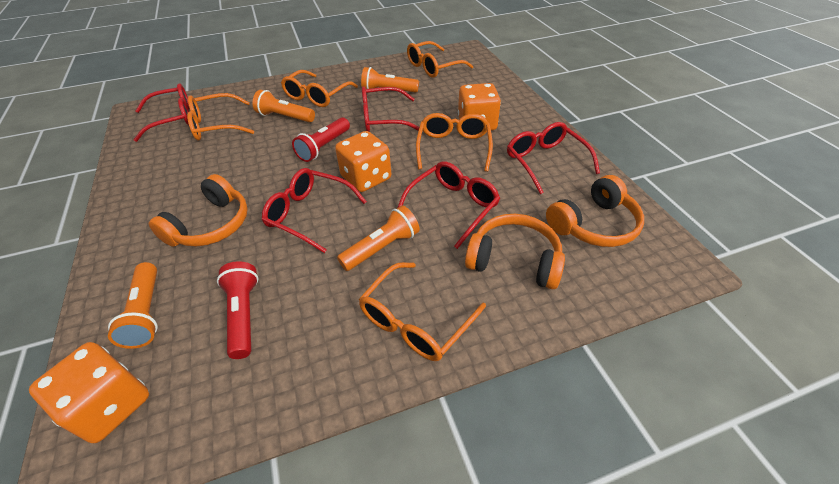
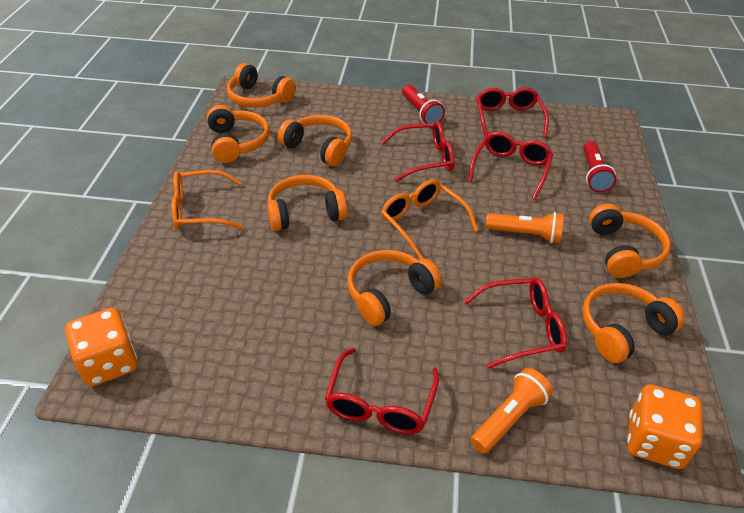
orange dice: [29,342,149,443] [335,131,391,192] [458,83,501,131] = 3 -> [65,308,138,387] [627,384,703,469] = 2
orange flashlight: [108,262,158,349] [253,90,315,122] [337,205,420,271] [361,67,419,92] = 4 -> [471,368,553,454] [486,212,564,243] = 2
orange glasses: [187,93,254,140] [281,70,358,107] [359,262,486,361] [407,41,473,78] [416,113,493,172] = 5 -> [171,170,244,230] [381,179,478,259] = 2
orange headphones: [149,174,248,247] [465,214,565,289] [546,175,644,247] = 3 -> [207,105,269,163] [227,63,295,108] [267,175,347,231] [278,115,352,166] [348,250,441,326] [582,283,685,363] [589,204,671,278] = 7

